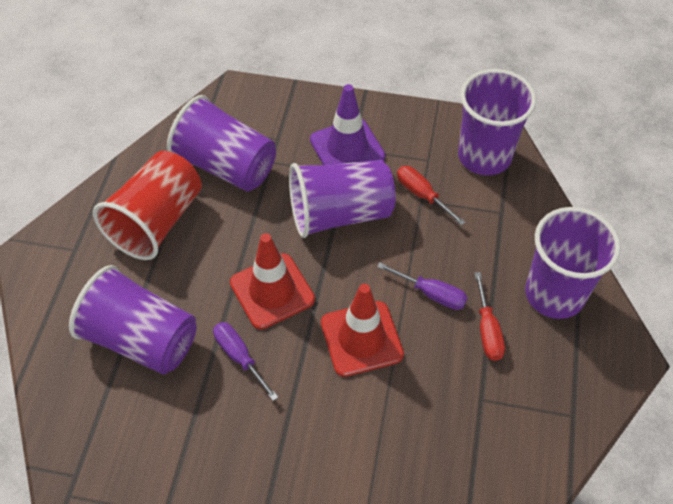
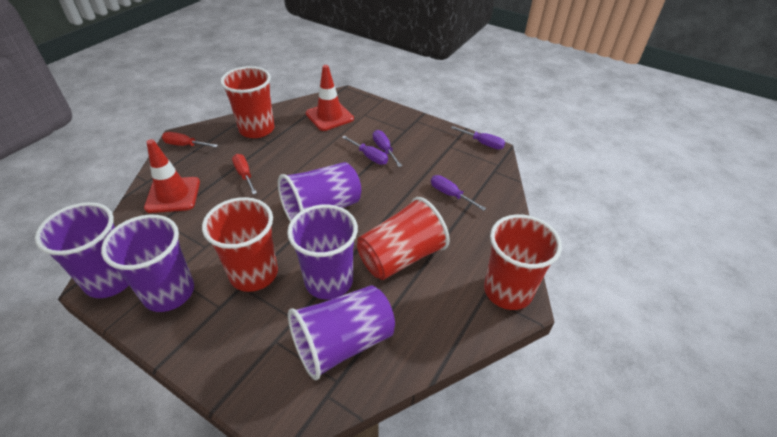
purple screwdriver: [213,322,278,401] [377,262,468,310] = 2 -> [342,136,388,165] [373,130,402,167] [431,175,486,211] [451,126,505,149] = 4
purple traffic cone: [310,84,385,165] = 1 -> none = 0
red cup: [93,151,202,260] = 1 -> [202,197,278,292] [220,66,274,138] [357,197,450,280] [484,214,562,310] = 4

